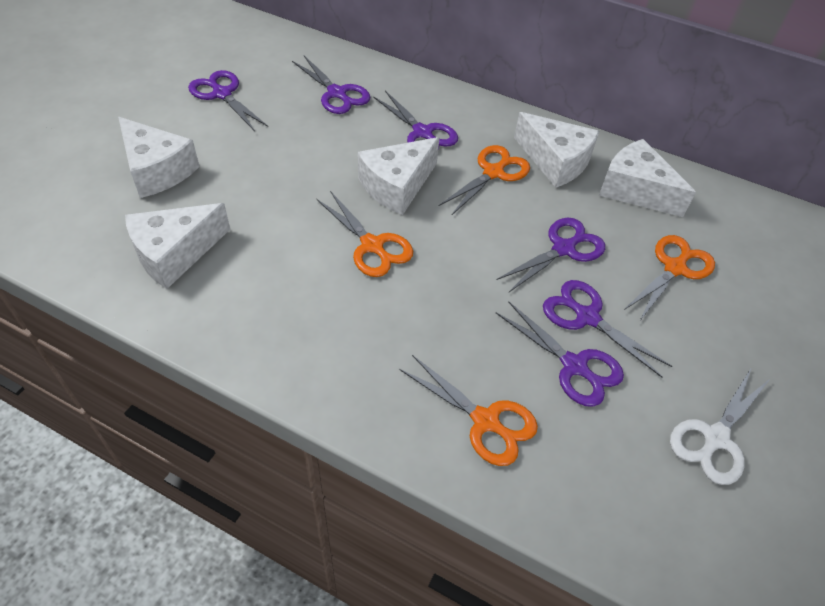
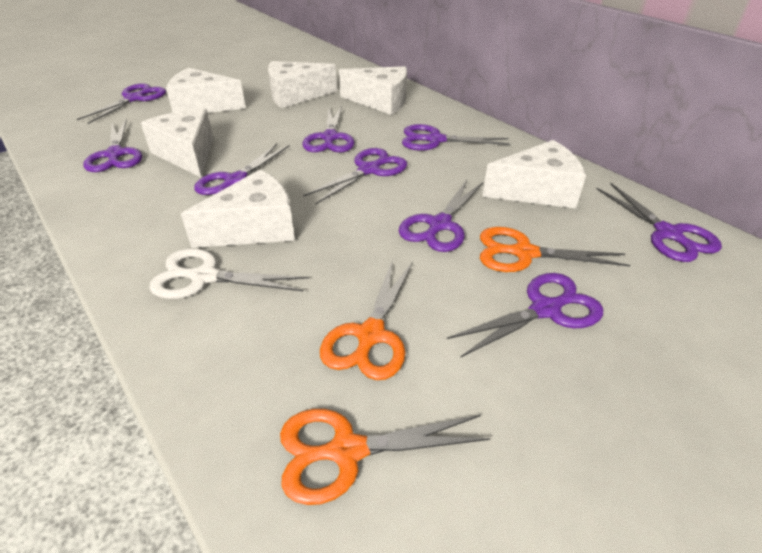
orange scissors: [316,191,413,277] [399,355,538,466] [439,145,530,216] [624,235,715,322] = 4 -> [280,409,490,505] [320,259,413,380] [480,227,630,272] = 3
purple scissors: [188,70,268,131] [292,56,370,114] [373,91,458,150] [496,218,605,292] [496,301,624,407] [543,280,673,378] = 6 -> [77,83,166,124] [84,119,142,172] [194,143,290,195] [303,106,355,152] [303,148,407,205] [399,180,483,252] [402,124,510,151] [447,273,603,358] [596,183,722,262] = 9
white cheese: [118,117,200,198] [125,203,230,289] [358,137,440,215] [514,112,599,188] [599,139,696,217] = 5 -> [141,108,214,178] [166,68,246,113] [181,170,295,248] [268,61,337,108] [339,66,407,115] [482,140,586,208] = 6

